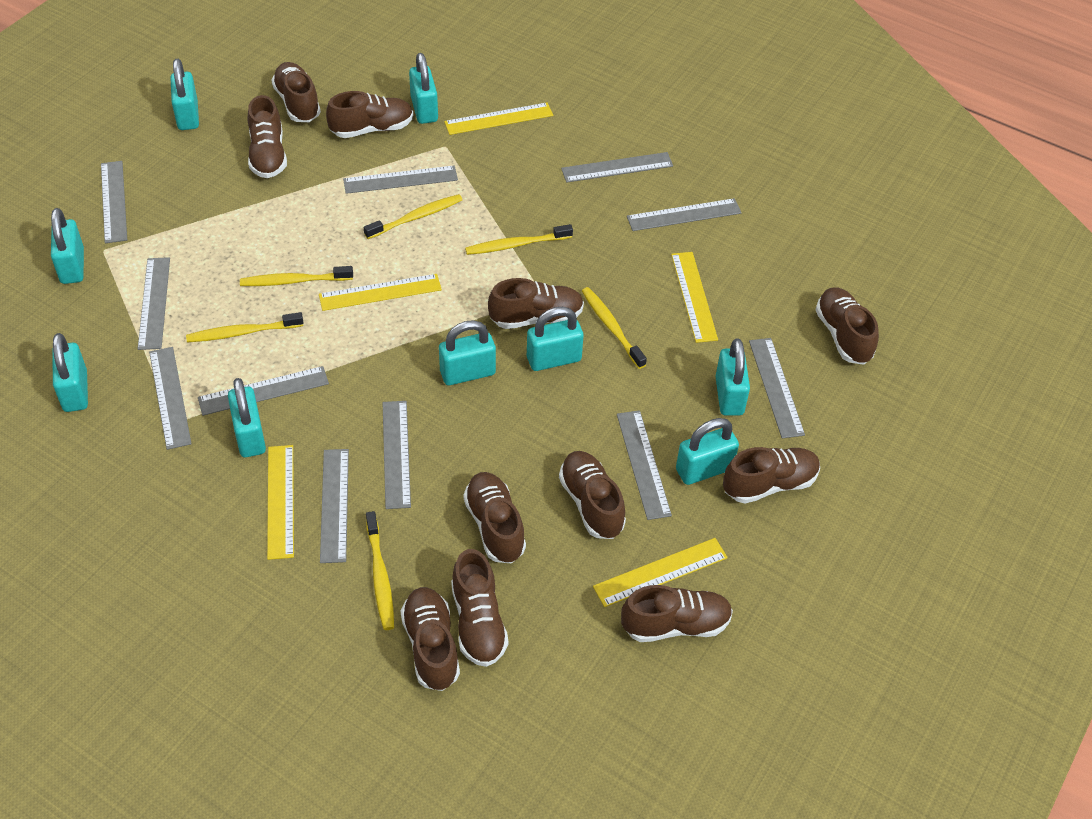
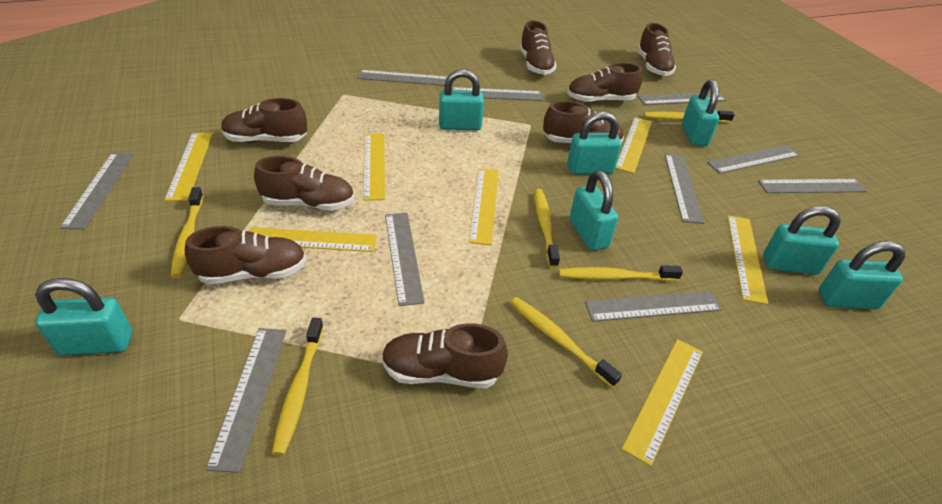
brown shoe: [247,95,287,178] [272,62,321,122] [326,91,413,138] [400,587,460,691] [451,549,509,667] [463,472,526,564] [488,278,584,329] [559,451,626,539] [621,585,733,642] [723,447,820,503] [815,288,879,365] = 11 -> [185,226,306,284] [221,98,307,143] [254,156,354,211] [382,323,508,388] [520,20,557,75] [543,101,624,143] [567,63,643,103] [637,23,676,76] = 8
grey ruler: [101,161,127,243] [138,257,170,350] [149,347,192,450] [198,366,329,416] [320,449,349,563] [343,166,458,194] [383,401,411,509] [561,152,673,183] [617,410,672,520] [627,198,741,231] [749,338,805,438] = 11 -> [60,153,133,229] [206,328,286,473] [357,70,447,86] [385,213,425,306] [452,87,543,101] [585,291,722,322] [638,92,727,105] [665,154,704,224] [707,145,799,174] [758,179,867,193] = 10
turquoise padlock: [51,208,84,284] [52,333,88,412] [170,59,199,130] [228,378,266,457] [409,53,438,124] [439,320,496,385] [527,307,584,371] [676,418,739,485] [715,339,750,416] = 9 -> [35,278,132,356] [439,69,484,130] [567,112,622,174] [570,170,618,250] [682,79,719,146] [763,206,841,275] [819,241,906,309] = 7
yellow ruler: [267,445,294,560] [319,274,442,311] [444,103,553,135] [593,538,728,607] [671,252,718,343] = 5 -> [164,133,213,201] [249,227,377,252] [363,134,385,201] [469,168,499,245] [615,117,652,174] [622,339,703,466] [727,215,768,305] = 7

